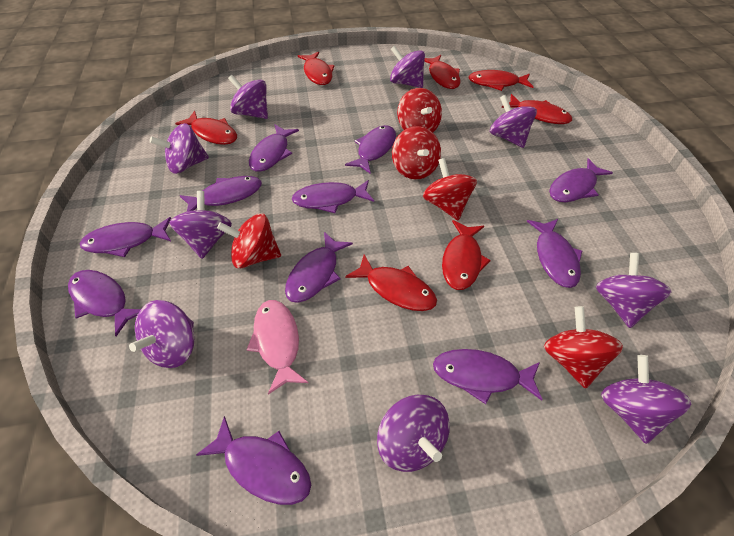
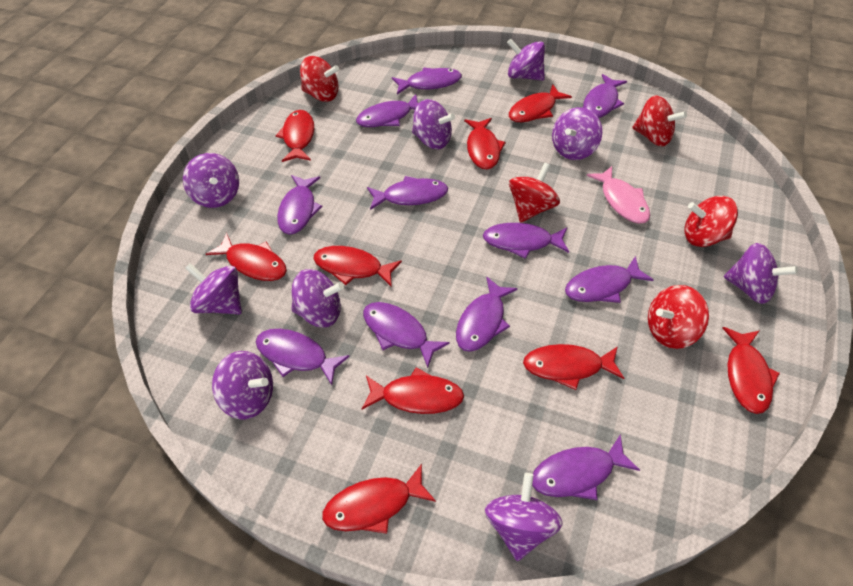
red fish: [175,111,237,145] [298,52,334,85] [345,254,437,311] [424,55,461,89] [442,220,491,290] [468,70,533,91] [502,94,572,124] = 7 -> [206,233,287,281] [275,110,314,162] [313,246,402,287] [322,464,436,534] [362,367,464,414] [464,118,506,169] [509,84,572,122] [523,344,624,390] [722,327,780,414] = 9

